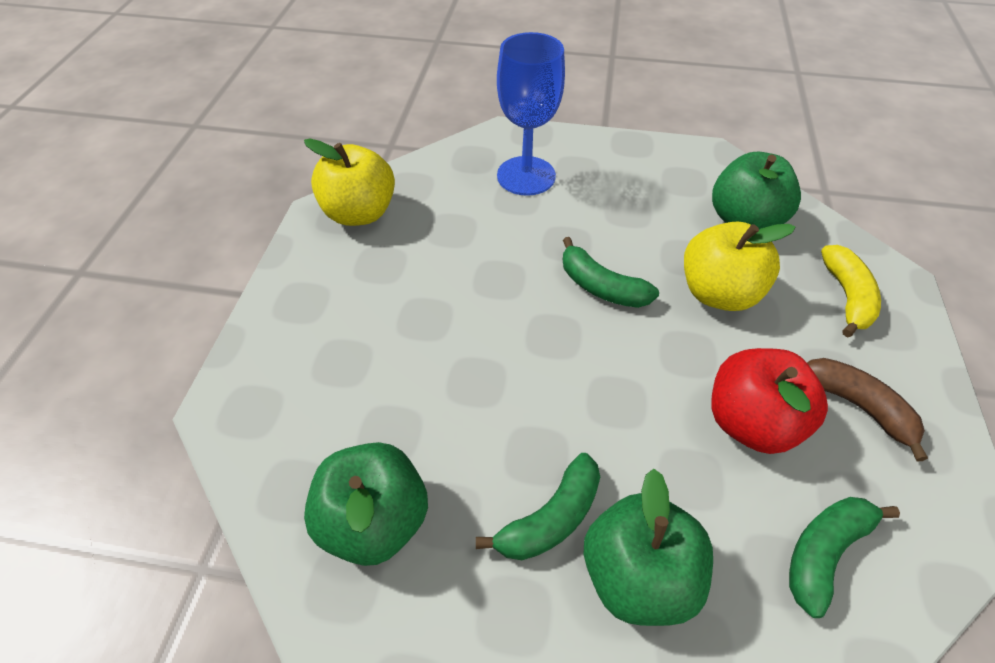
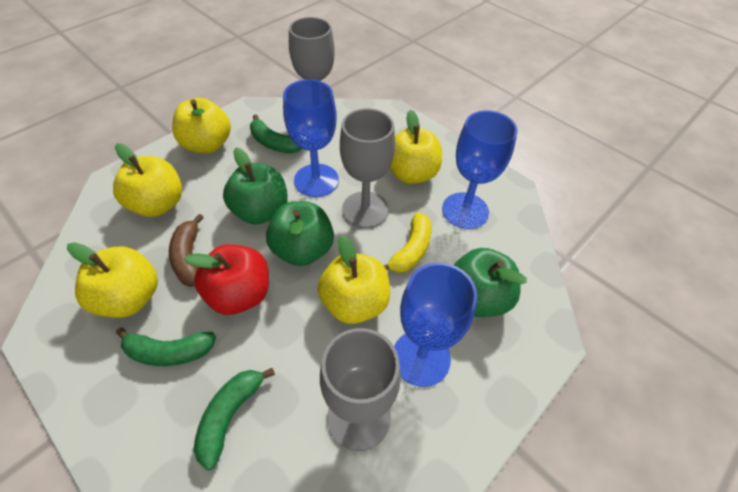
blue goblet: [497,32,565,196] = 1 -> [283,79,339,197] [394,262,477,387] [442,110,518,229] = 3
grey goblet: none = 0 -> [289,17,337,117] [320,328,401,451] [340,108,395,228] = 3
yellow apple: [304,138,395,226] [684,222,795,311] = 2 -> [67,242,158,318] [113,143,182,217] [172,98,231,153] [317,235,390,324] [389,110,442,184] = 5

